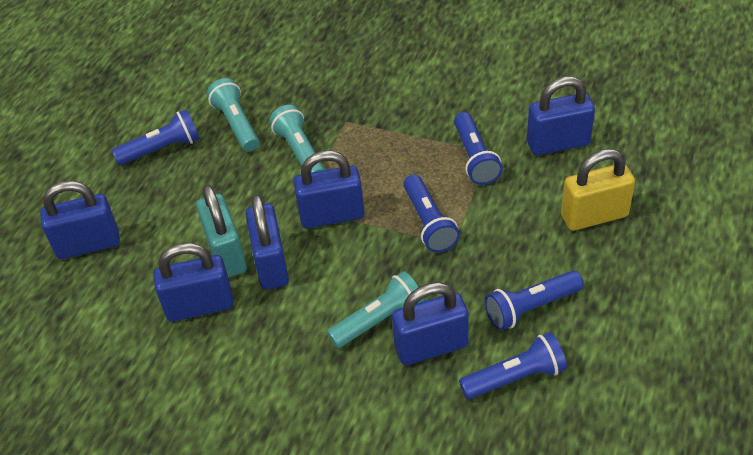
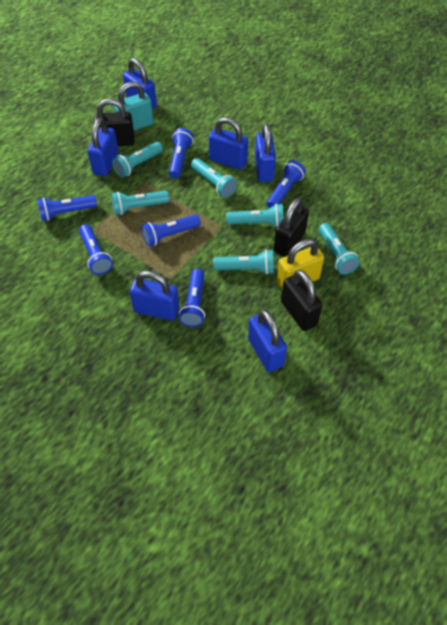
black padlock: none = 0 -> [94,98,135,146] [274,198,309,257] [281,270,322,331] = 3
blue flashlight: [112,109,200,165] [403,175,460,253] [454,112,503,185] [459,332,567,399] [485,271,584,330] = 5 -> [37,195,97,221] [79,224,113,275] [142,215,201,246] [169,128,193,178] [179,269,205,327] [267,160,306,208] = 6
turquoise flashlight: [207,78,259,152] [269,105,325,173] [327,271,424,348] = 3 -> [111,191,169,215] [112,142,163,178] [191,158,237,198] [213,249,274,274] [226,204,283,227] [319,223,360,275] = 6

